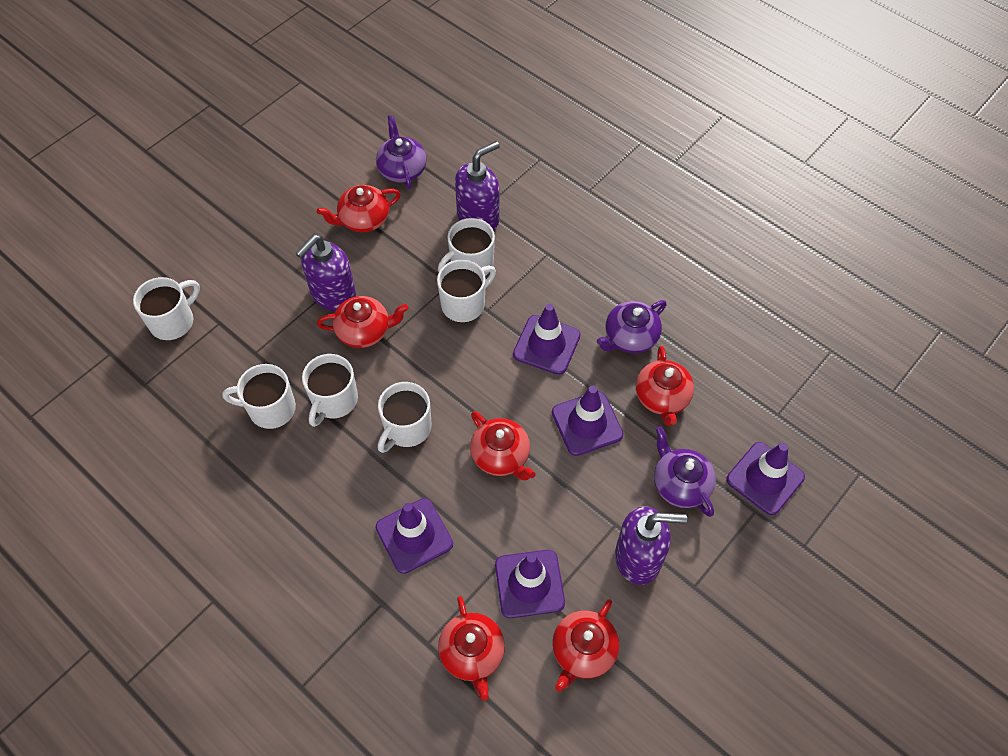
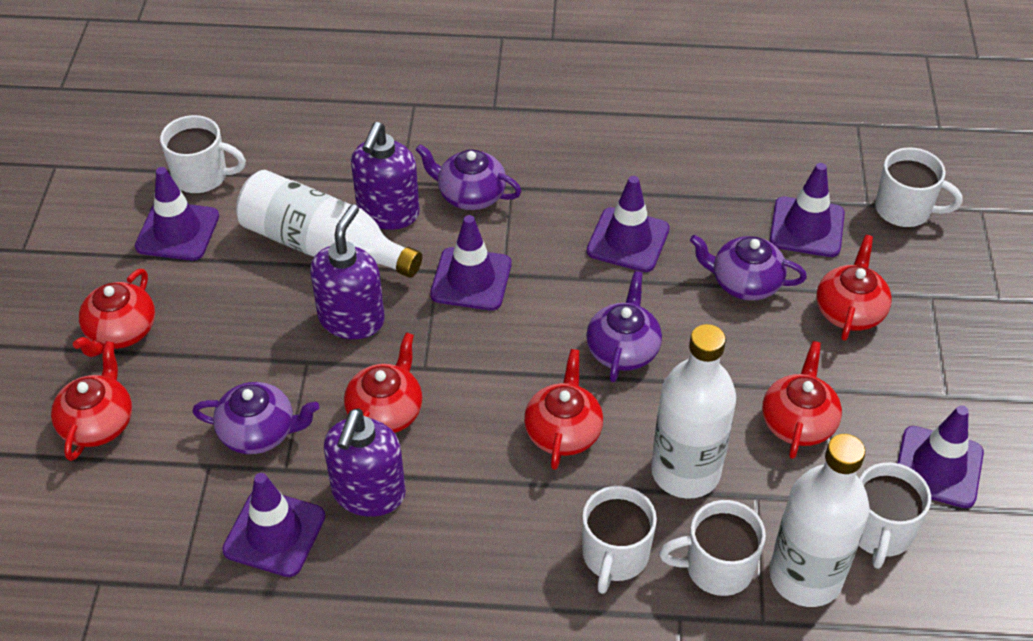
purple teapot: [376,115,427,189] [597,300,667,353] [654,426,716,517] = 3 -> [192,382,319,454] [415,144,522,210] [586,271,662,382] [690,235,807,301] = 4
purple traffic cone: [375,498,453,574] [495,550,565,618] [513,304,581,375] [552,385,624,456] [726,442,805,515] = 5 -> [135,167,219,261] [222,473,326,577] [430,215,512,311] [587,176,670,272] [770,163,845,257] [897,405,984,508] = 6
white bottle: none = 0 -> [236,170,422,278] [651,324,736,499] [769,434,870,607] = 3
white mug: [133,277,200,340] [222,364,296,429] [302,354,358,427] [378,382,432,453] [437,260,496,322] [438,218,495,276] = 6 -> [160,115,246,194] [582,486,657,594] [659,500,766,596] [859,462,931,569] [875,147,962,227] = 5

